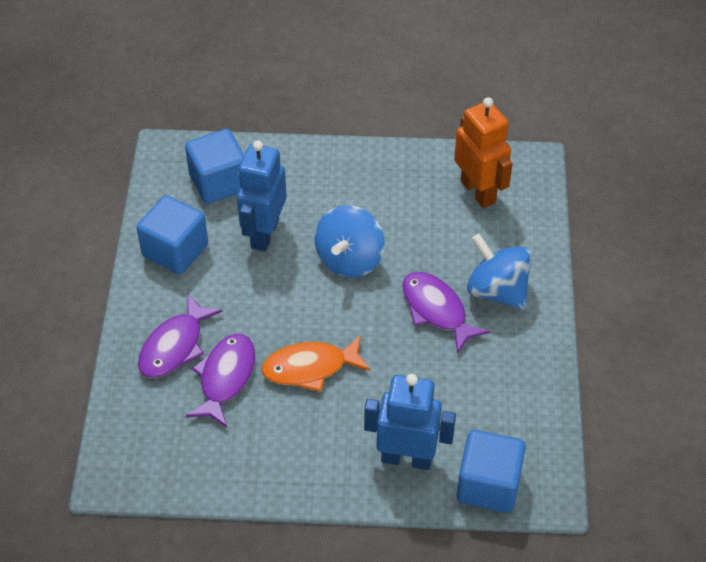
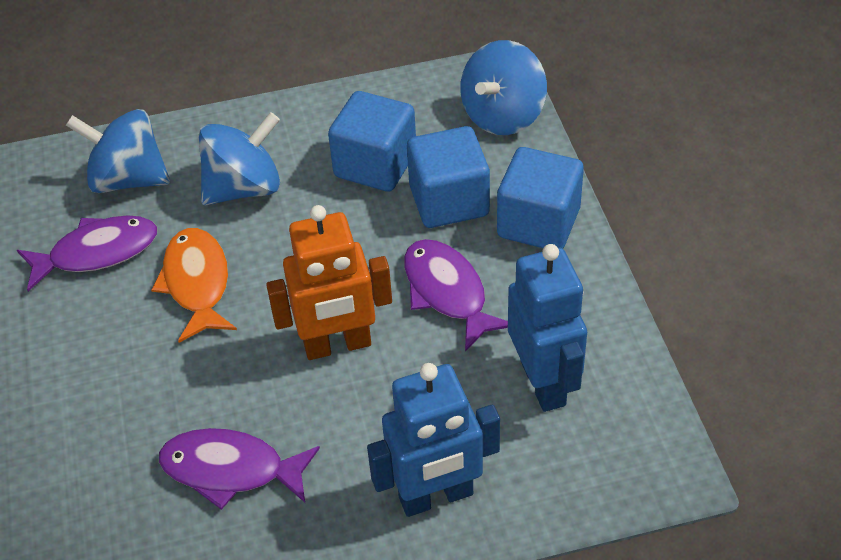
blue spinning top: [314,205,385,278] [467,234,532,310] = 2 -> [66,109,170,193] [198,112,280,205] [460,40,547,135] = 3

